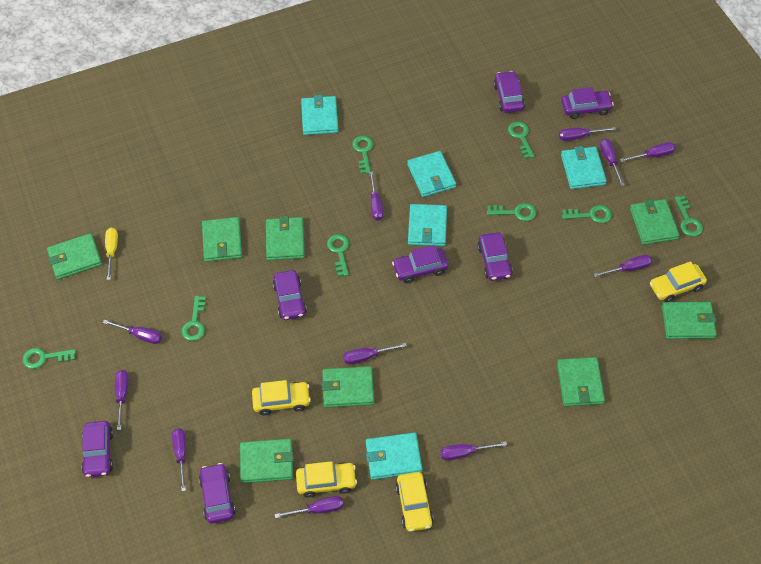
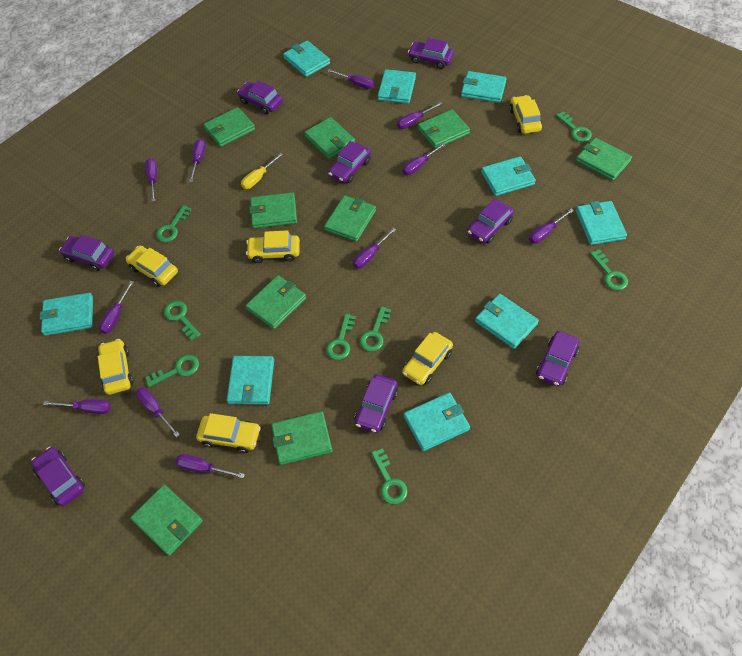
green wallet: [47,233,102,280] [202,217,242,262] [240,439,294,483] [266,216,305,261] [321,366,374,408] [557,357,605,407] [630,199,680,245] [662,302,717,339] = 8 -> [130,485,203,556] [203,107,255,147] [246,275,306,329] [249,192,297,229] [271,411,332,465] [304,117,355,159] [324,195,376,242] [418,109,470,149] [576,138,632,181] = 9
purple car: [81,421,114,477] [199,463,236,523] [273,270,307,320] [392,245,448,283] [477,232,513,281] [494,71,525,113] [561,87,614,119] = 7 -> [31,447,85,506] [59,235,114,271] [237,81,283,114] [328,141,371,183] [355,374,398,433] [408,38,454,69] [467,199,514,244] [536,331,579,386] = 8
turquoise wallet: [301,95,338,135] [366,432,422,480] [407,151,456,197] [408,204,447,246] [561,146,607,189] = 5 -> [40,293,93,336] [227,356,274,405] [283,40,330,77] [378,69,416,104] [404,392,470,451] [461,71,507,103] [475,294,539,349] [481,156,536,196] [576,201,627,245] = 9
yellow car: [252,380,311,416] [296,461,357,498] [396,472,434,532] [650,261,707,302] = 4 -> [98,339,134,395] [126,246,178,287] [196,413,261,453] [246,230,300,263] [402,332,453,385] [509,95,542,134] = 6

